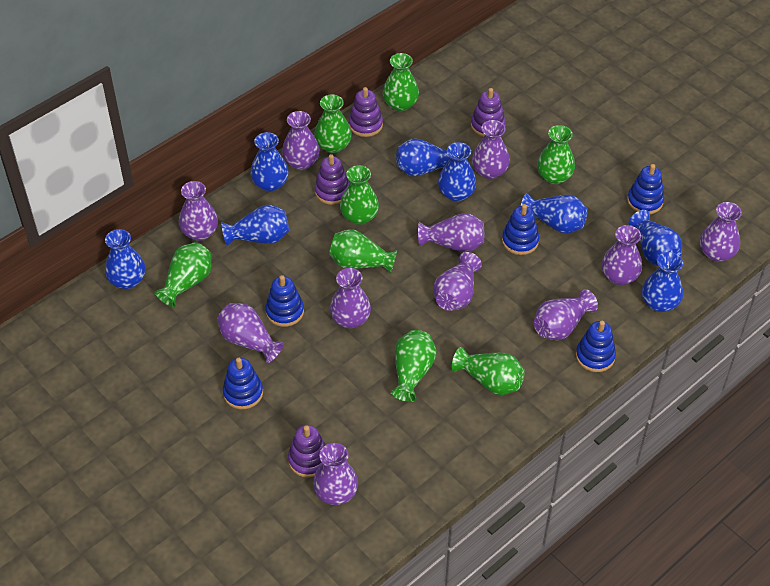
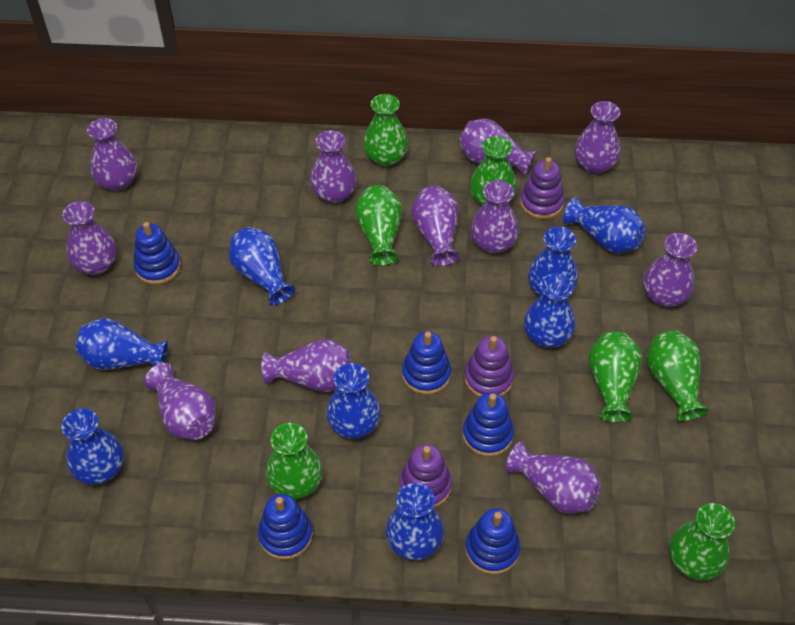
green vase: [154,242,211,307] [314,94,352,153] [329,229,398,274] [340,165,379,225] [383,53,419,111] [391,330,437,402] [452,347,525,395] [537,125,575,184] = 8 -> [266,423,323,499] [355,185,402,266] [363,94,408,166] [470,136,517,206] [588,331,642,423] [647,330,709,421] [669,503,735,581] = 7
purple stacking toy: [288,425,326,478] [314,154,349,205] [349,87,383,137] [471,88,505,137] = 4 -> [399,444,452,508] [464,336,514,397] [520,157,565,219] = 3

